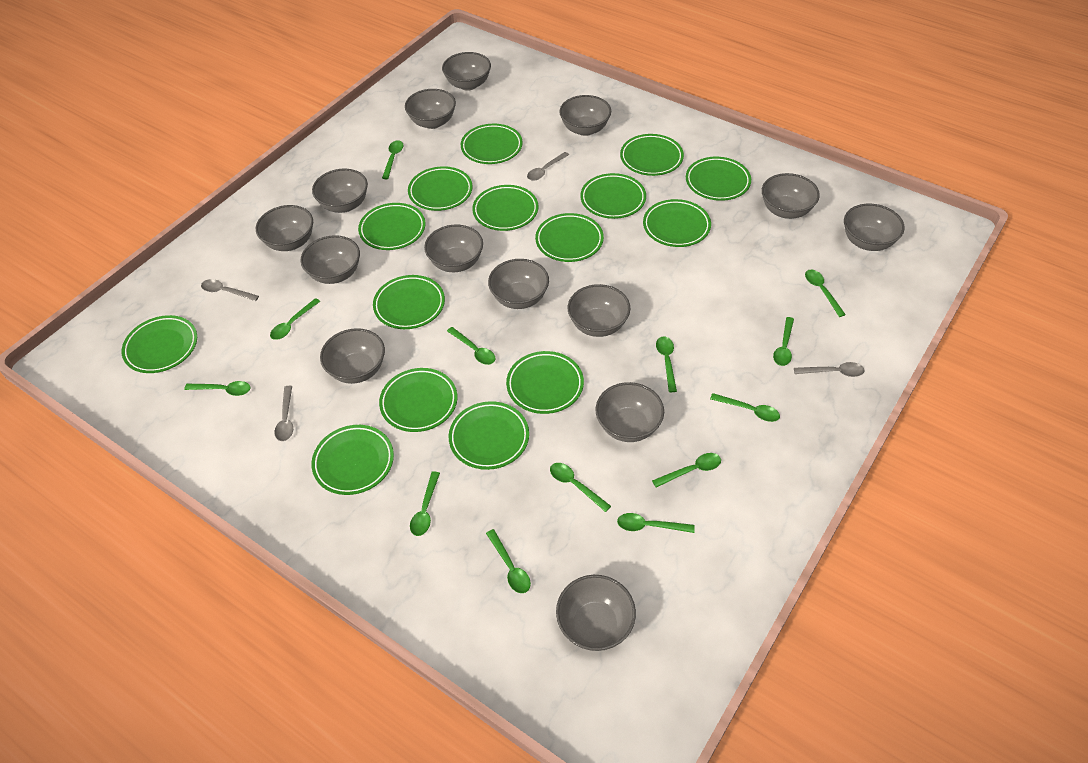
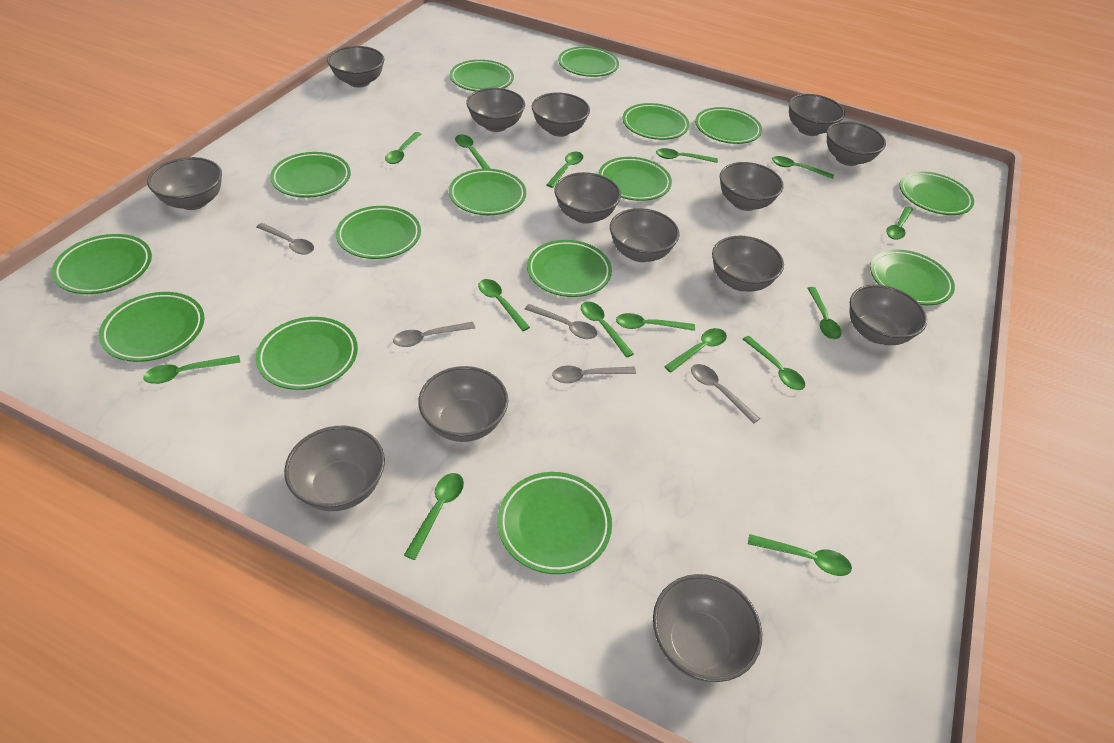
green spoon: [184,381,250,396] [270,298,320,340] [382,140,404,179] [410,471,440,536] [447,327,496,365] [486,529,531,593] [550,463,611,512] [617,513,695,533] [652,453,721,487] [656,336,677,392] [710,393,780,422] [773,317,794,366] [805,270,846,317] = 13 -> [143,355,241,384] [385,132,421,164] [404,473,464,560] [455,134,491,169] [478,279,530,331] [546,152,583,188] [581,301,634,358] [616,313,695,331] [656,148,718,163] [664,328,727,373] [743,336,805,390] [748,534,852,576] [772,156,834,179] [808,287,841,339] [886,206,913,240] = 15
grey spoon: [201,279,259,301] [274,386,293,441] [527,152,569,181] [794,362,865,377] = 4 -> [256,223,314,255] [393,322,475,347] [525,304,597,339] [552,366,636,383] [691,364,760,423] = 5

